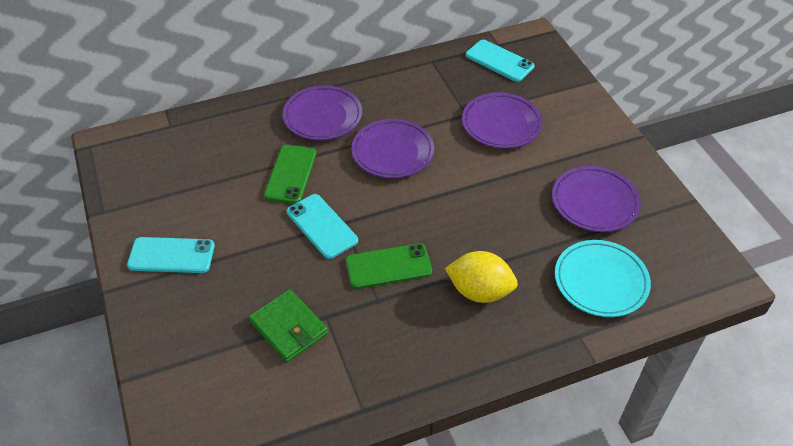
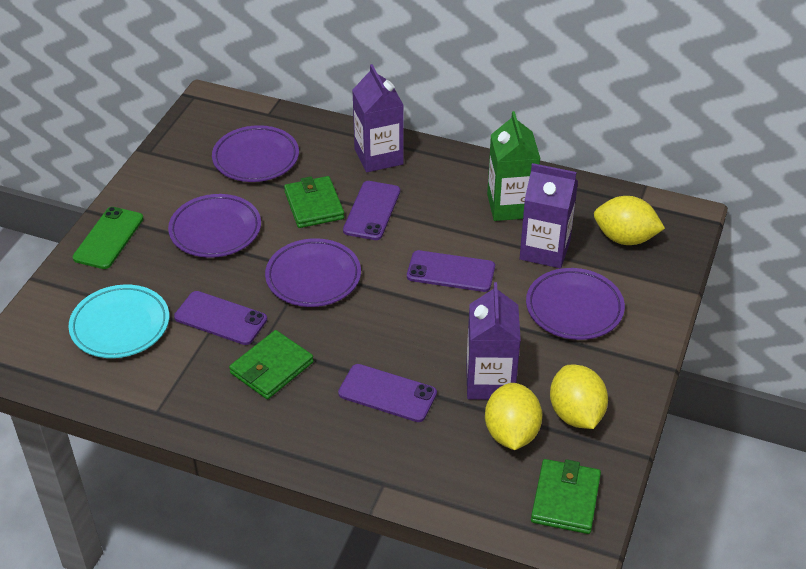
green carton: none = 0 -> [487,111,541,221] = 1
green phone: [264,145,316,204] [346,243,432,289] = 2 -> [73,207,144,269] = 1
green wallet: [249,289,328,362] = 1 -> [229,330,314,399] [284,176,345,228] [531,459,601,534] = 3
purple carton: none = 0 -> [352,64,404,172] [466,282,521,400] [520,163,578,268] = 3
purple phone: none = 0 -> [174,291,267,345] [338,364,437,422] [343,181,400,240] [407,250,495,292] = 4
turquoise phone: [127,237,215,273] [287,194,358,259] [466,40,535,82] = 3 -> none = 0
yellow lemon: [445,251,518,303] = 1 -> [485,383,542,450] [550,365,608,429] [594,196,665,245] = 3

